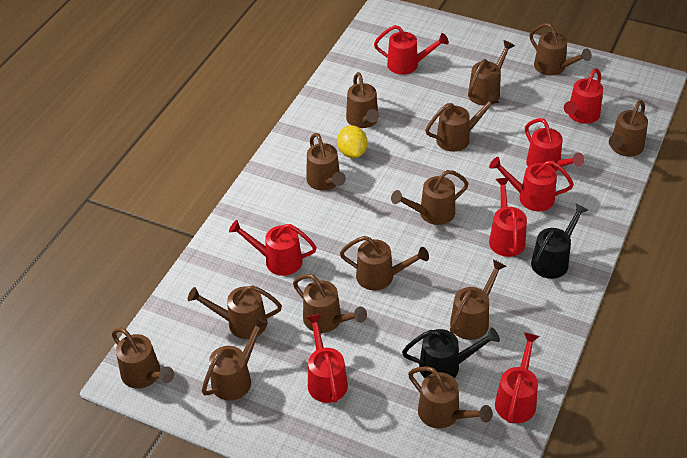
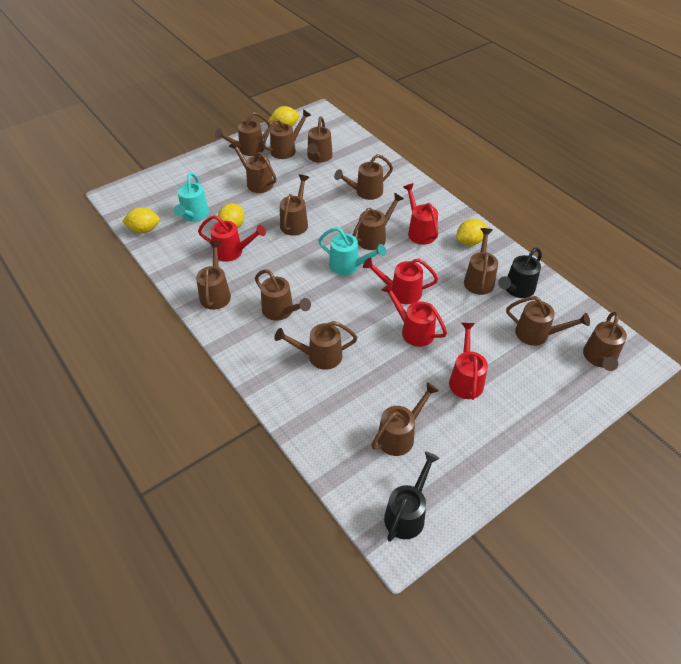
red watering can: [229,220,317,276] [306,314,348,403] [374,25,449,75] [489,157,574,211] [489,178,527,257] [495,332,540,423] [525,118,584,171] [564,68,603,124] = 8 -> [198,215,266,262] [363,257,438,304] [381,283,447,347] [403,183,438,245] [449,323,488,400] = 5
turquoise watering can: none = 0 -> [174,172,209,222] [318,227,386,275] = 2
yellow lemon: [337,125,367,158] = 1 -> [122,207,160,233] [218,203,244,229] [268,106,299,127] [456,219,488,246] = 4

